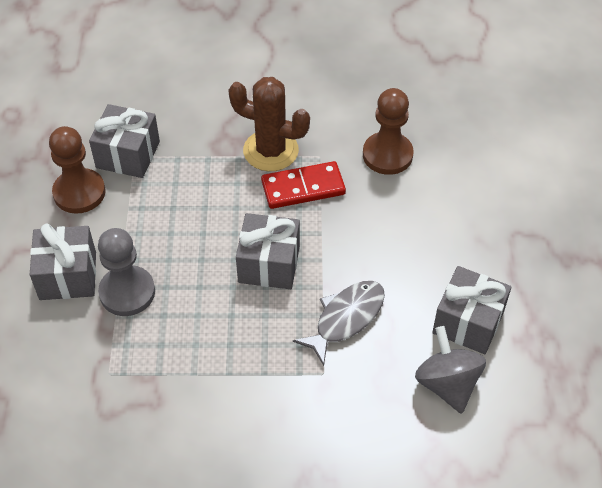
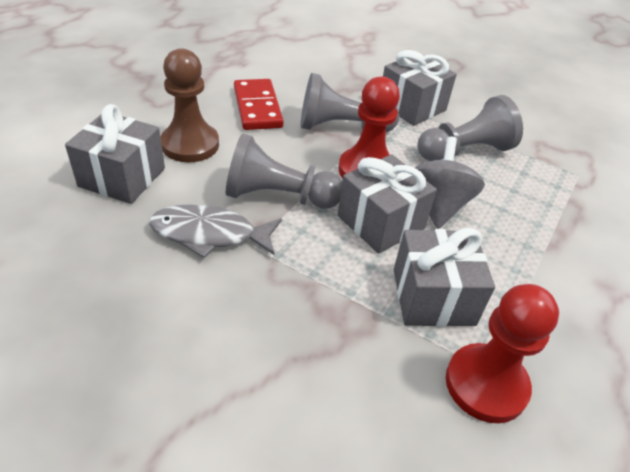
brown cactus: [228,77,310,171] = 1 -> none = 0
brown pawn: [49,126,106,214] [363,88,414,175] = 2 -> [161,48,219,163] = 1
grey pawn: [98,228,155,316] = 1 -> [226,133,342,209] [301,73,399,132] [417,95,523,161] = 3
red pawn: none = 0 -> [338,76,400,178] [446,284,559,423] = 2

